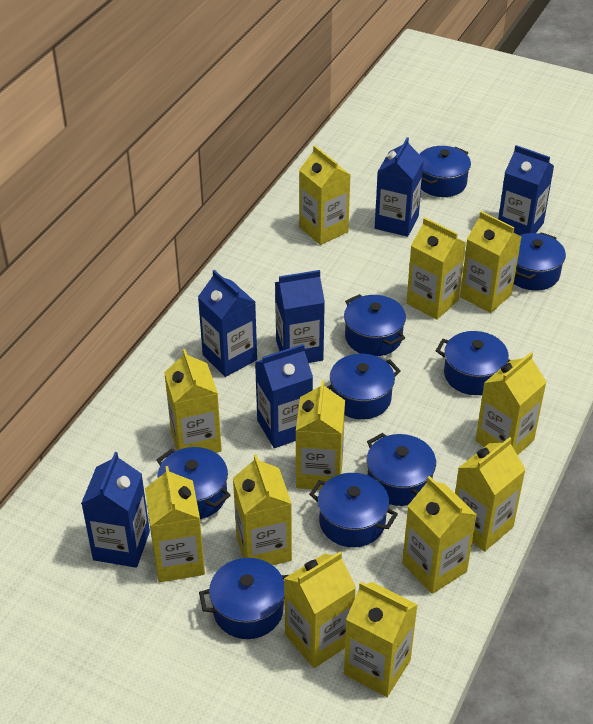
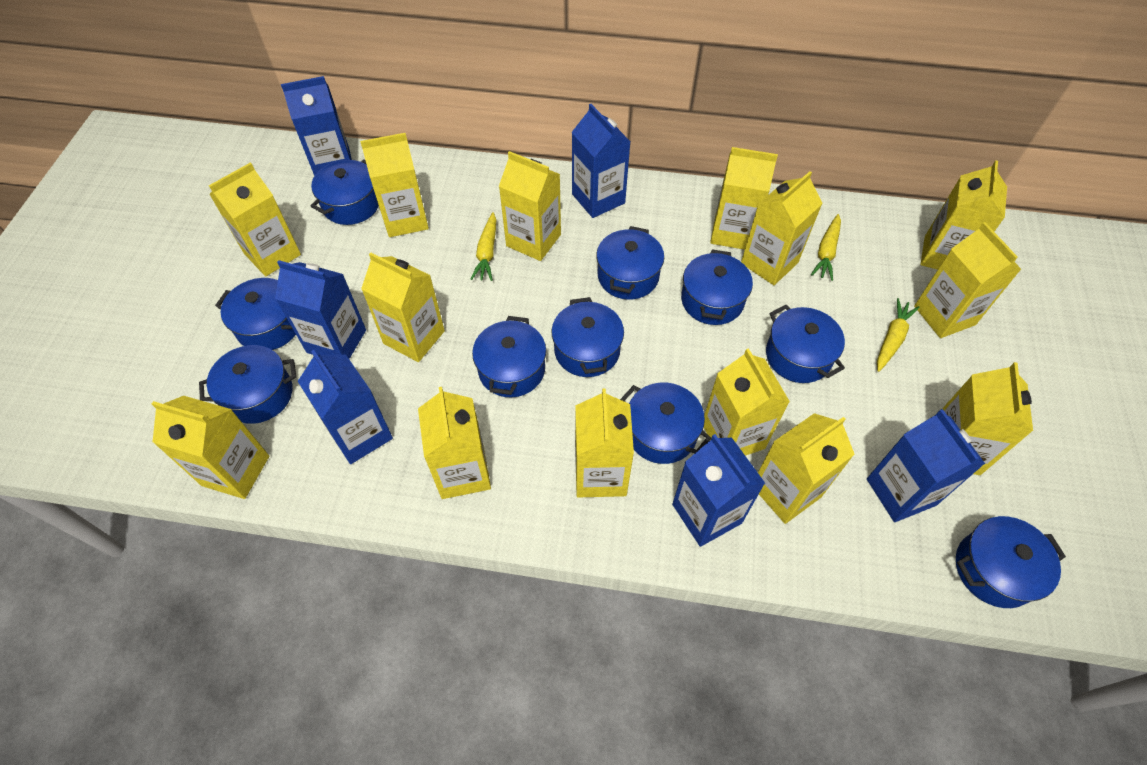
blue pot: [157,447,231,519] [199,558,289,639] [309,473,398,547] [327,353,401,420] [344,294,406,356] [367,433,436,506] [419,146,471,197] [436,331,510,395] [514,232,566,291] = 9 -> [199,345,296,424] [215,278,296,350] [310,159,379,225] [472,316,546,397] [551,297,624,377] [596,226,664,300] [620,383,711,464] [681,249,753,325] [766,305,845,383] [956,516,1066,608] = 10
yellow carrot: none = 0 -> [471,212,496,281] [811,214,841,281] [877,298,920,372] = 3
yellow carton: [145,466,205,582] [164,349,222,453] [233,454,292,565] [284,552,356,668] [296,380,345,490] [299,145,350,245] [344,582,418,697] [402,476,477,594] [406,217,466,320] [455,437,526,552] [460,211,522,313] [475,352,546,455] = 12 -> [152,396,269,499] [209,163,301,276] [360,133,429,237] [361,252,445,362] [418,387,491,499] [499,151,561,261] [575,388,634,497] [704,348,790,456] [710,147,778,250] [741,171,823,285] [758,413,855,524] [914,222,1021,338] [920,160,1007,270] [942,362,1033,475] = 14

